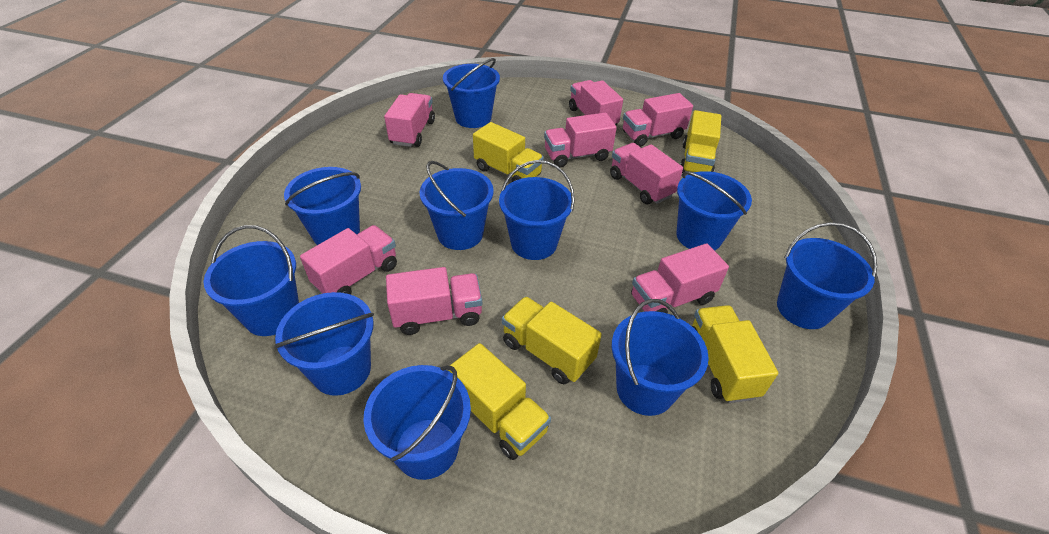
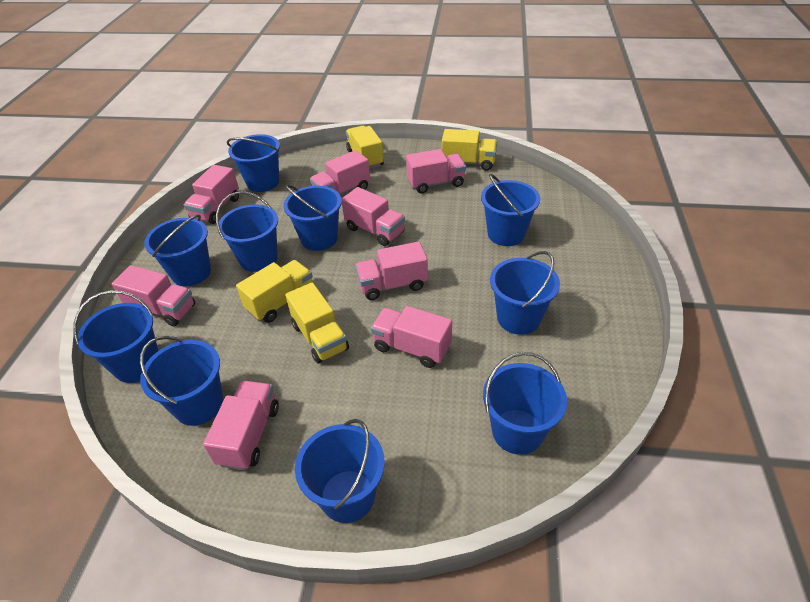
yellow truck: [448,343,551,460] [473,122,544,182] [502,296,602,384] [680,110,721,173] [692,305,778,403] = 5 -> [236,260,313,323] [285,282,349,363] [346,126,384,169] [442,129,497,171] = 4

